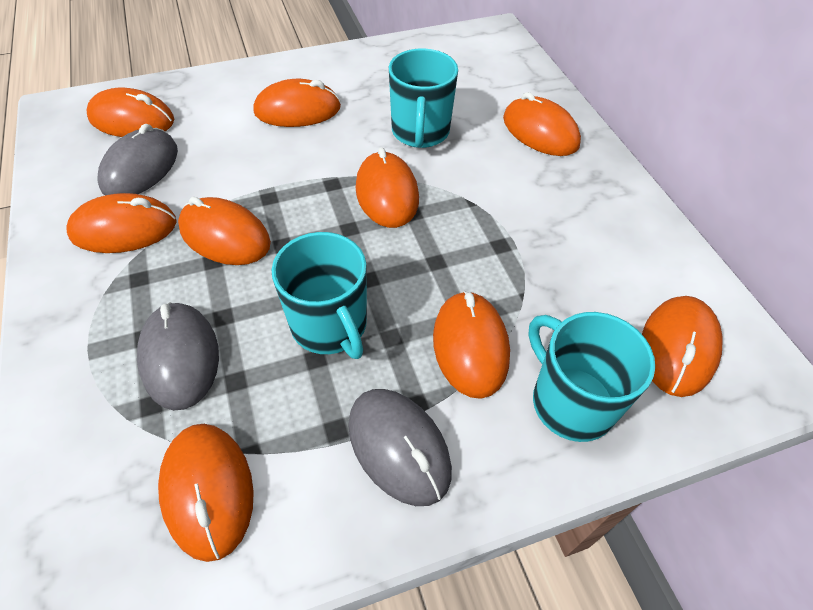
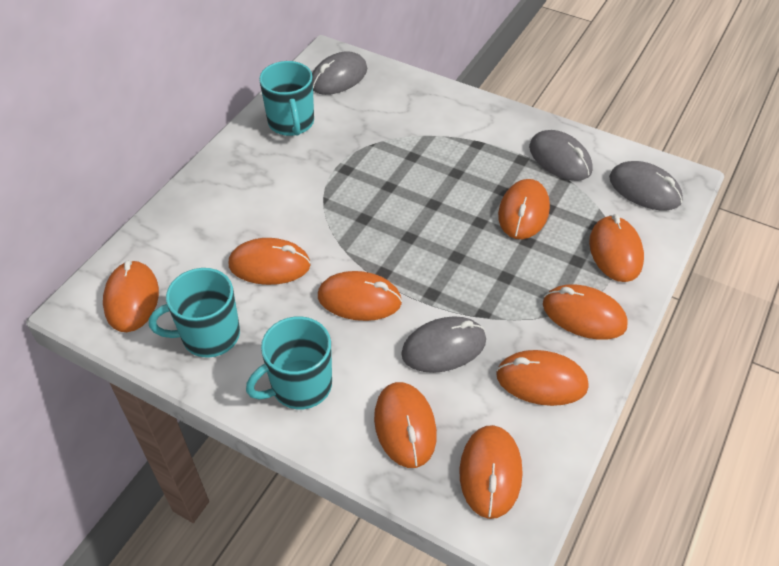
grey mouse: [98,124,178,195] [137,302,219,410] [348,389,452,506] = 3 -> [312,51,368,95] [401,316,486,373] [529,130,593,181] [609,161,683,211] = 4

